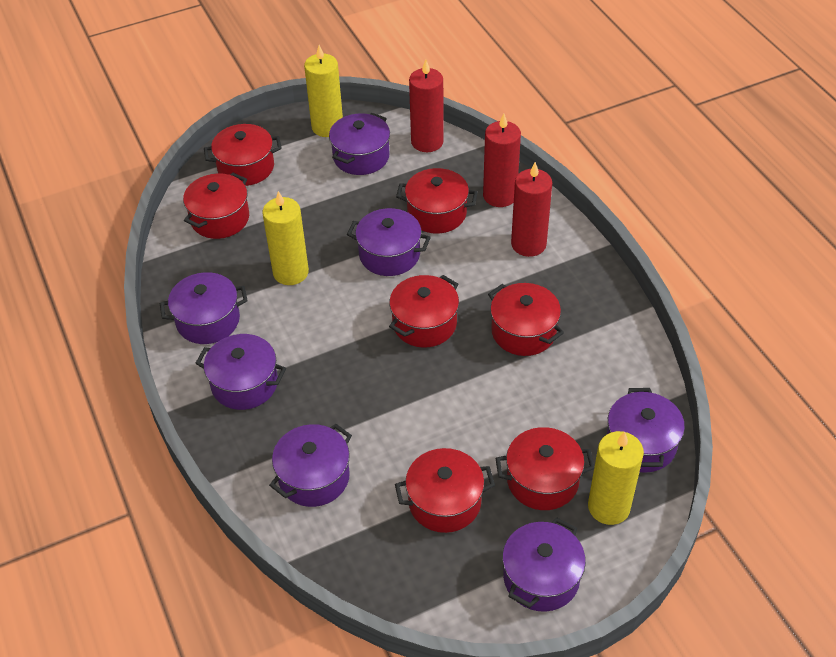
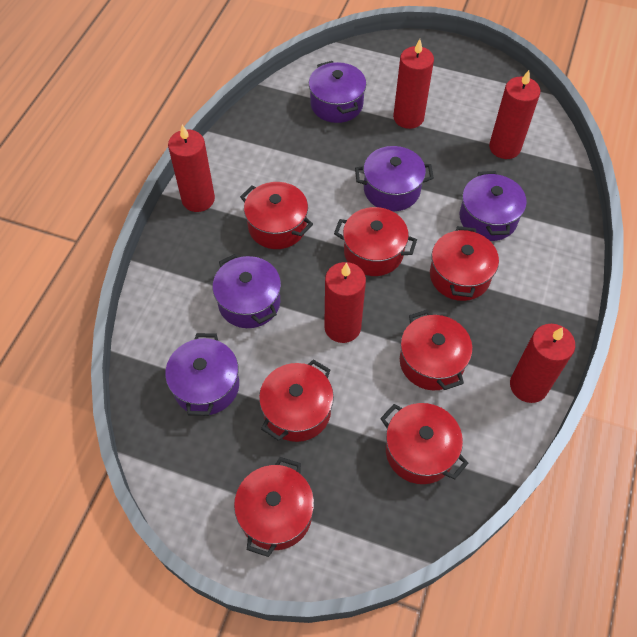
purple pot: [160,272,248,344] [196,334,286,410] [269,424,352,507] [329,113,390,175] [347,208,431,276] [502,517,586,612] [607,388,685,473] = 7 -> [165,333,239,416] [213,254,281,328] [309,61,366,123] [355,146,434,211] [459,171,527,241] = 5
red candle: [409,60,444,152] [483,114,521,207] [511,162,552,257] = 3 -> [168,125,215,212] [324,262,366,343] [393,39,434,129] [489,70,540,159] [510,324,575,403] = 5
yellow candle: [262,191,309,285] [304,45,343,137] [588,431,644,525] = 3 -> none = 0

